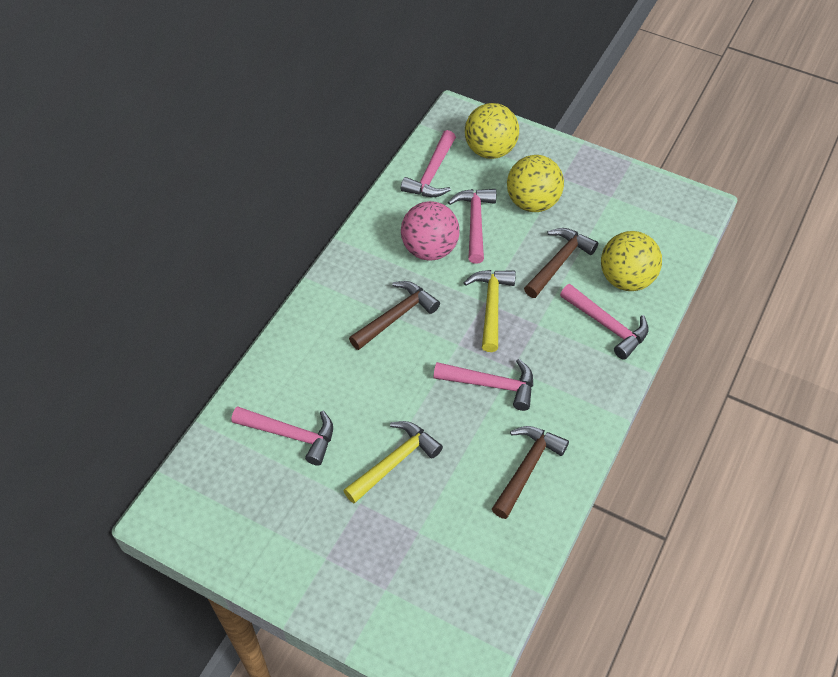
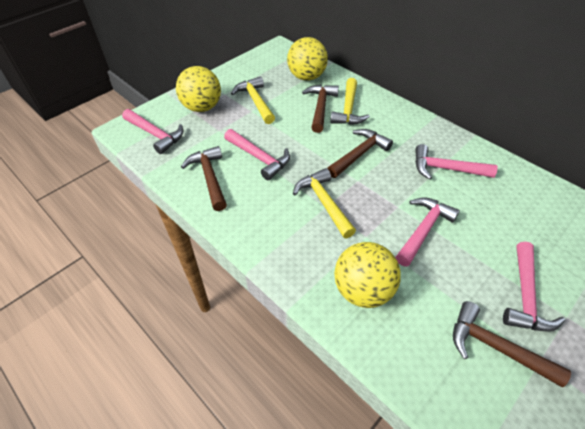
brown hammer: [349,281,440,350] [492,426,569,519] [524,228,598,298] = 3 -> [181,146,227,211] [302,85,339,133] [327,129,393,178] [453,301,571,387] = 4
pink ball: [401,201,460,260] = 1 -> none = 0
yellow hammer: [343,421,443,504] [464,270,516,352] = 2 -> [231,76,275,124] [293,168,356,238] [330,78,370,125] = 3

